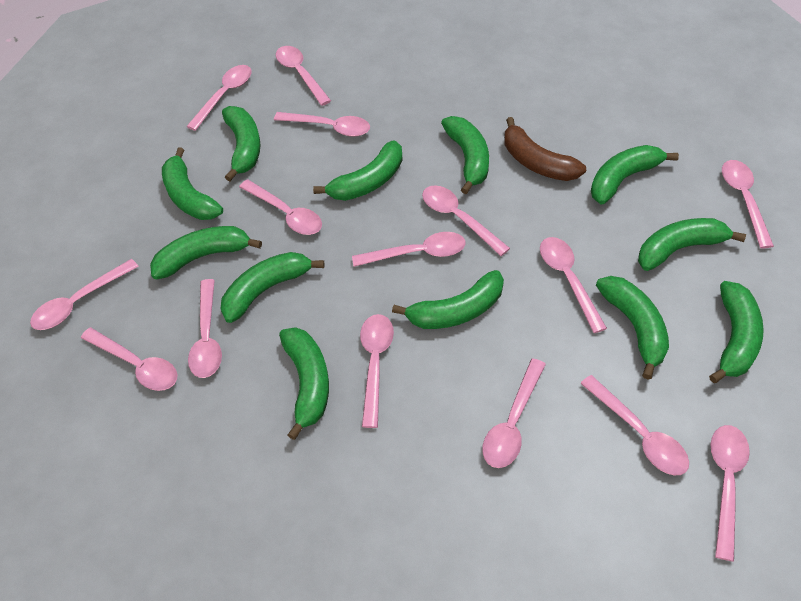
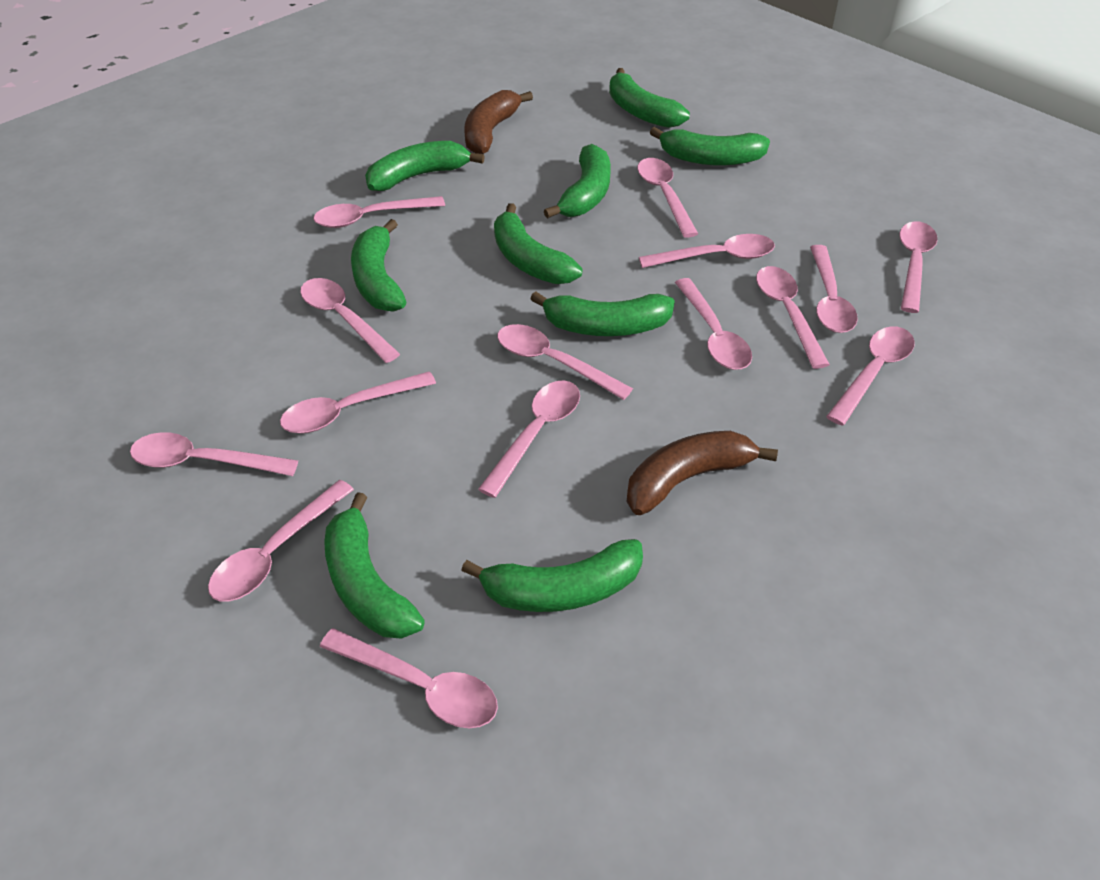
brown banana: [504,117,586,181] = 1 -> [464,90,533,154] [627,431,778,515] = 2
green banana: [150,226,262,279] [162,147,223,220] [221,252,325,323] [222,106,260,181] [279,327,329,440] [313,140,403,201] [392,270,504,329] [441,116,489,194] [591,145,679,204] [596,276,669,380] [638,218,746,271] [709,281,764,383] = 12 -> [324,492,425,639] [351,219,406,312] [365,141,485,191] [461,539,643,612] [494,203,582,284] [530,291,675,336] [544,144,611,219] [609,68,690,128] [650,127,770,166] = 9

